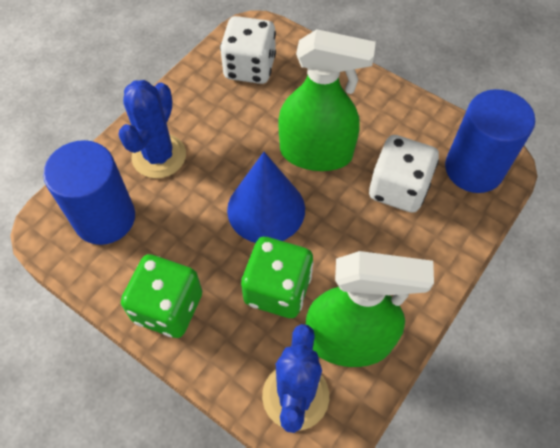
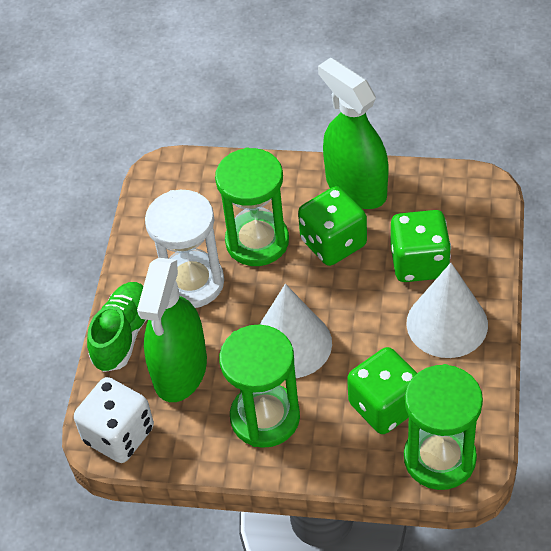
blue cactus: [118,80,186,178] [262,324,329,433] = 2 -> none = 0
blue cone: [227,152,305,243] = 1 -> none = 0
blue cylinder: [43,140,135,245] [445,89,535,193] = 2 -> none = 0
green dice: [121,254,202,338] [241,237,314,318] = 2 -> [298,186,367,266] [347,347,417,434] [391,210,451,282] = 3
green hourglass: none = 0 -> [215,148,289,266] [219,324,300,448] [404,364,483,490] = 3
green shoe: none = 0 -> [87,282,146,372] = 1
white cone: none = 0 -> [260,284,332,378] [406,263,488,358] = 2
white dice: [220,16,276,84] [369,135,439,213] = 2 -> [74,377,154,463] = 1
white hourglass: none = 0 -> [145,190,224,308] = 1

